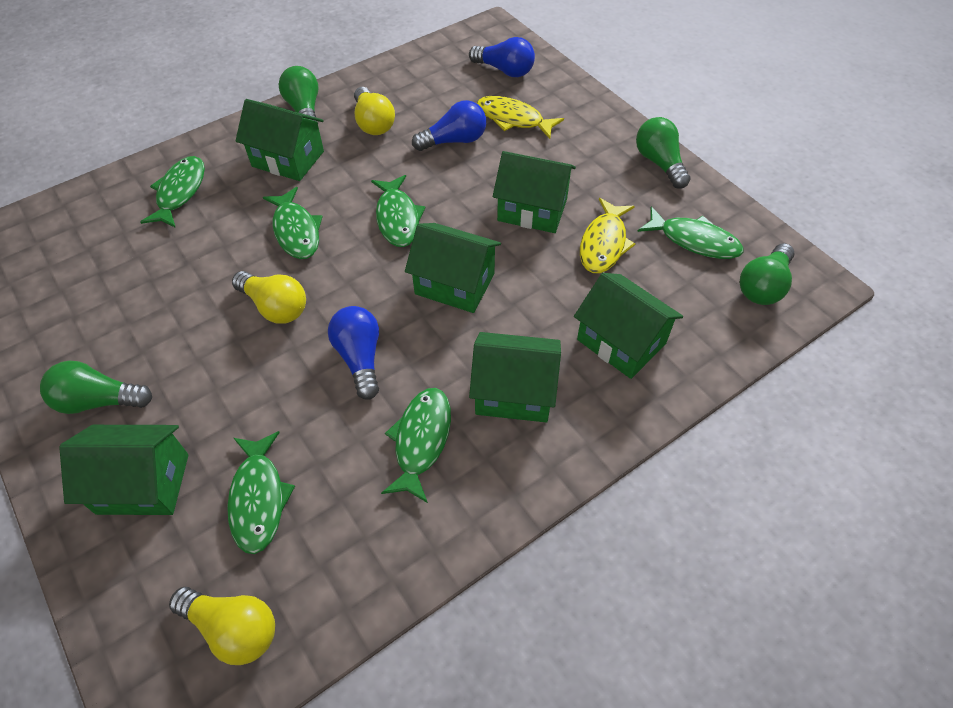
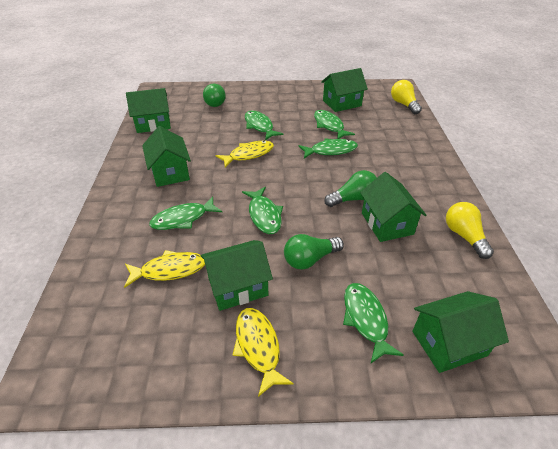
blue light bulb: [328,306,379,400] [412,100,486,151] [469,37,535,77] = 3 -> none = 0
green light bulb: [40,361,152,414] [279,66,318,123] [636,117,691,189] [740,243,795,305] = 4 -> [203,84,226,107] [284,234,344,270] [324,170,377,207] = 3
yellow fish: [477,96,564,139] [580,198,635,273] = 2 -> [124,250,205,288] [215,141,274,167] [233,308,294,397] = 3
yellow light bulb: [169,587,275,665] [232,271,306,324] [354,87,395,135] = 3 -> [391,80,422,114] [446,202,494,259] = 2

